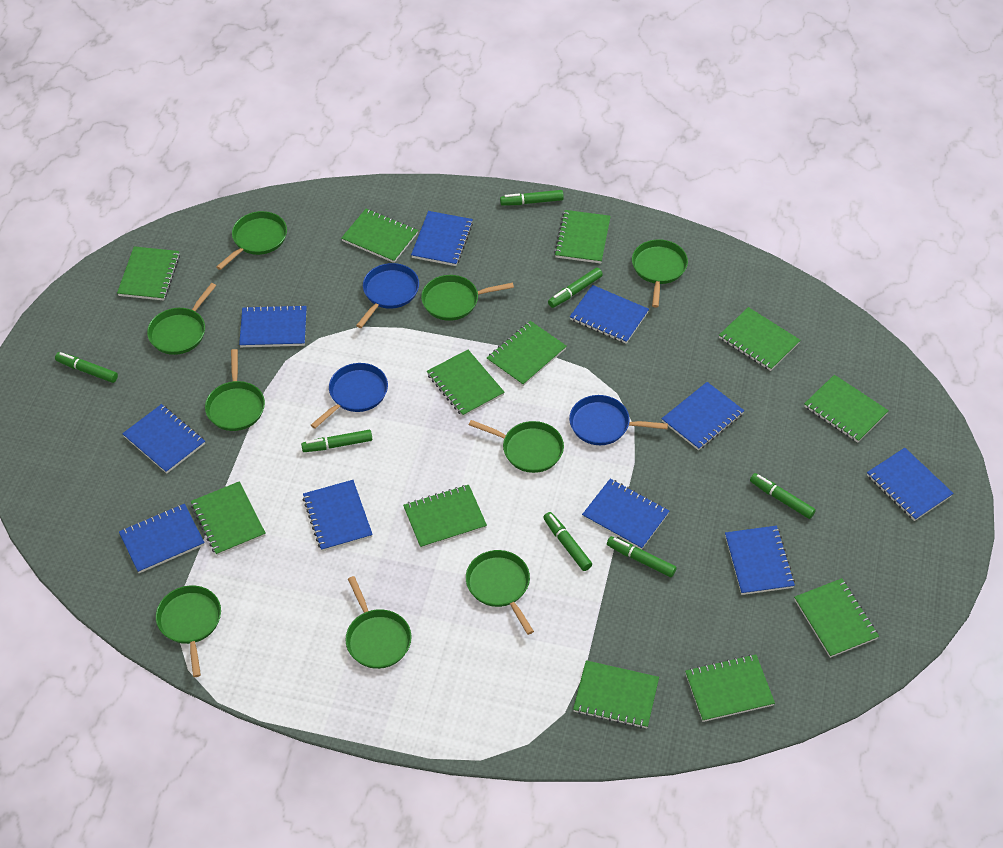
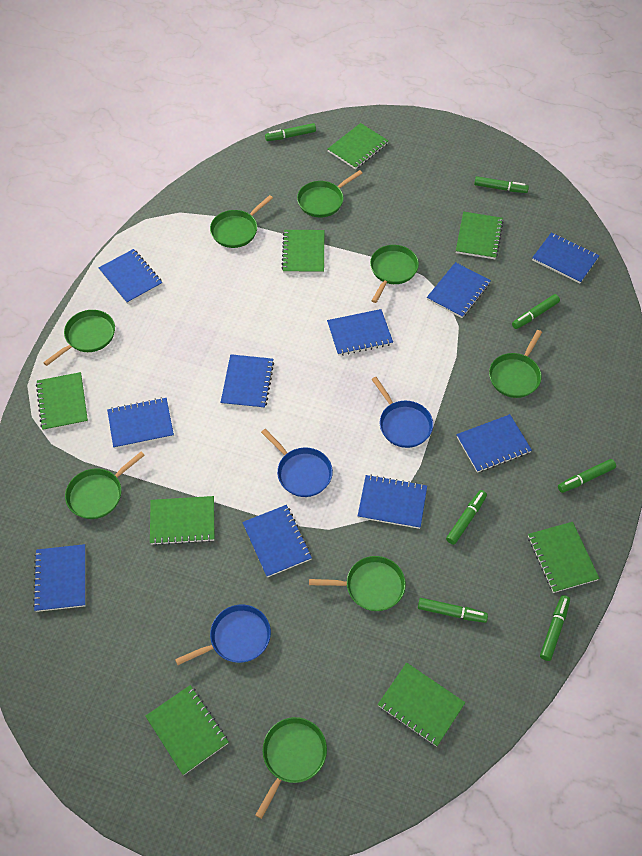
green notebook: [117,246,180,301] [191,482,266,556] [341,209,418,263] [403,485,487,549] [427,350,505,417] [487,321,567,386] [554,210,611,263] [573,660,659,728] [685,654,775,722] [719,307,800,371] [794,578,879,658] [804,375,889,443] = 12 -> [36,372,88,431] [145,685,229,775] [150,496,215,545] [282,230,324,273] [328,123,389,169] [378,663,465,747] [456,212,504,259] [528,522,600,593] = 8
green pan: [147,283,216,355] [156,585,221,677] [205,349,265,431] [216,211,287,270] [346,576,411,669] [421,275,514,321] [466,550,534,635] [469,420,564,473] [632,239,688,308] = 9 -> [43,310,115,366] [65,452,145,519] [210,195,273,248] [255,717,327,819] [297,170,362,218] [309,556,406,611] [370,245,419,303] [489,330,542,398] = 8

